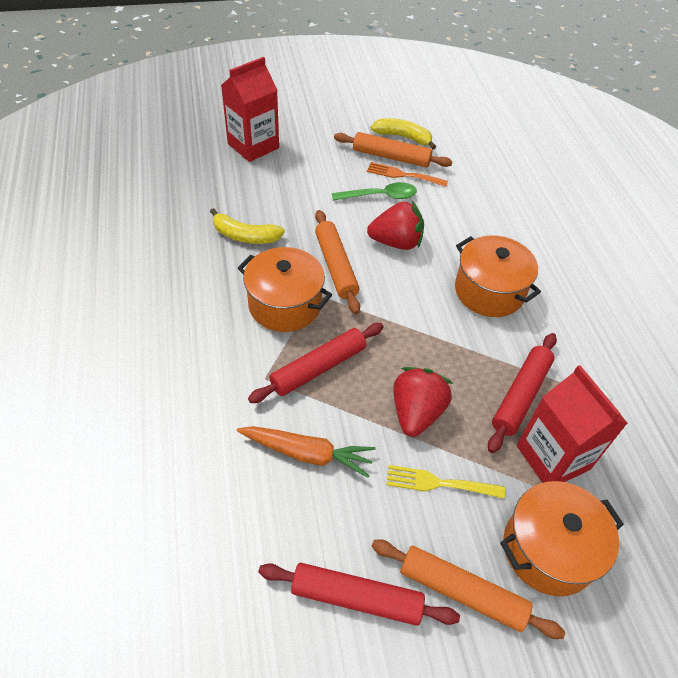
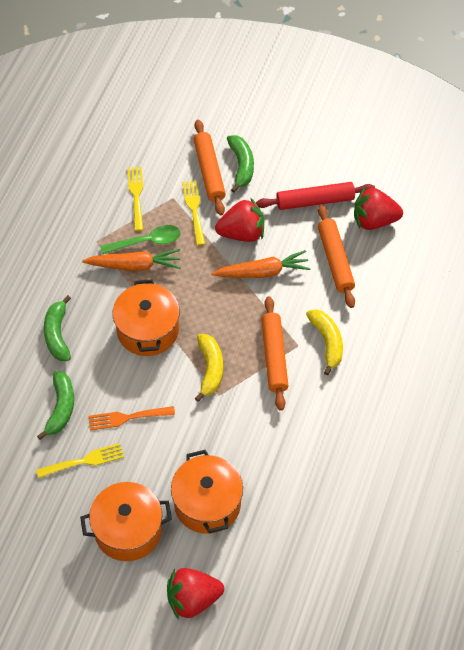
green banana: none = 0 -> [37,371,74,440] [44,295,71,361] [227,135,254,193] = 3
orange carrot: [237,426,376,478] = 1 -> [82,249,181,271] [211,250,311,278] = 2
red carton: [221,57,279,162] [517,365,628,483] = 2 -> none = 0
red rolling pin: [248,323,384,403] [258,563,460,626] [488,333,557,453] = 3 -> [256,182,375,210] = 1
red strawberry: [367,201,424,250] [393,367,453,437] = 2 -> [167,568,224,620] [215,197,264,242] [354,186,403,230] = 3
yellow fork: [386,465,505,499] = 1 -> [36,443,124,478] [127,167,143,231] [182,180,205,246] = 3

